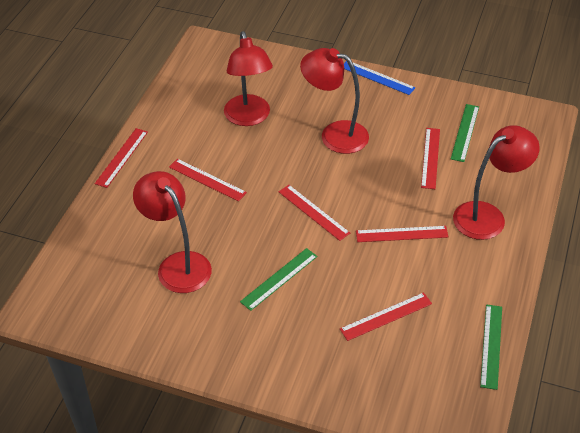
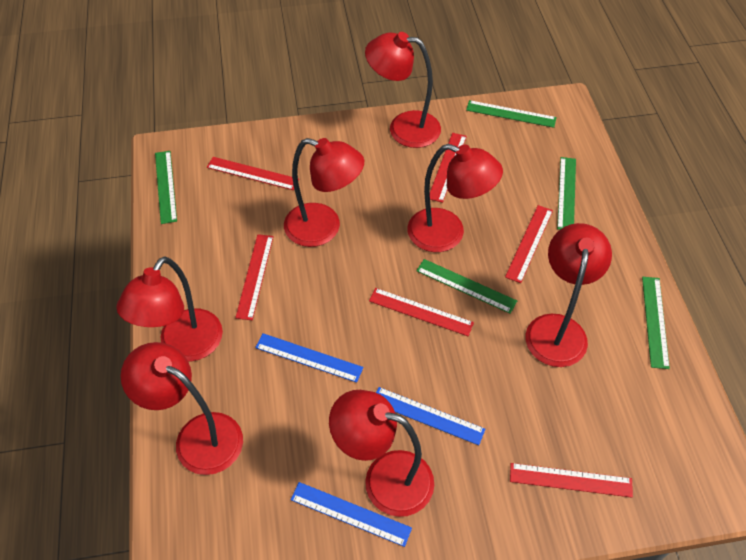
blue ruler: [344,61,416,95] = 1 -> [255,333,364,383] [290,482,412,547] [376,387,485,445] = 3
green ruler: [240,248,317,311] [451,104,479,162] [480,304,502,390] = 3 -> [155,151,177,224] [416,259,517,314] [466,100,557,128] [557,157,576,230] [642,277,670,369] = 5
red lamp: [133,171,212,293] [224,31,273,126] [300,48,369,154] [453,125,540,240] = 4 -> [116,257,223,362] [121,342,243,475] [284,138,364,247] [329,390,434,517] [365,32,441,148] [407,144,503,252] [526,223,612,367] = 7

